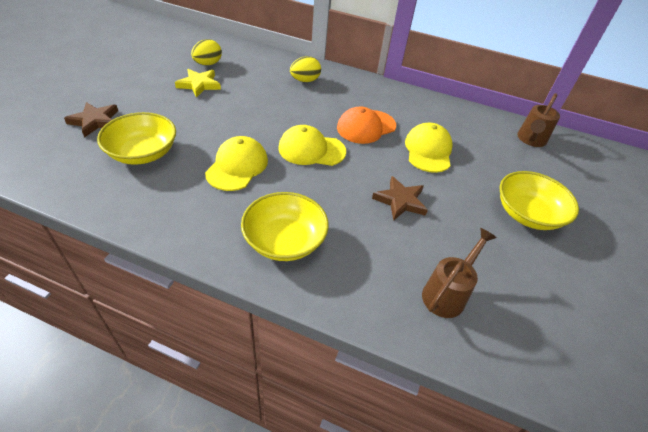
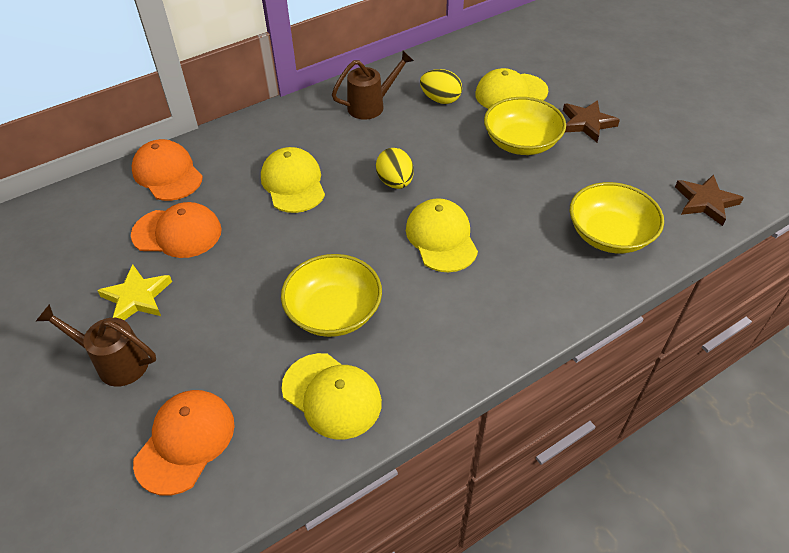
orange cap: [337,107,396,144] = 1 -> [131,202,222,258] [132,139,203,201] [133,390,235,496] = 3
yellow cap: [205,136,268,191] [278,125,346,166] [405,123,453,173] = 3 -> [261,147,325,213] [282,353,382,439] [406,198,478,272] [475,68,548,109] = 4

